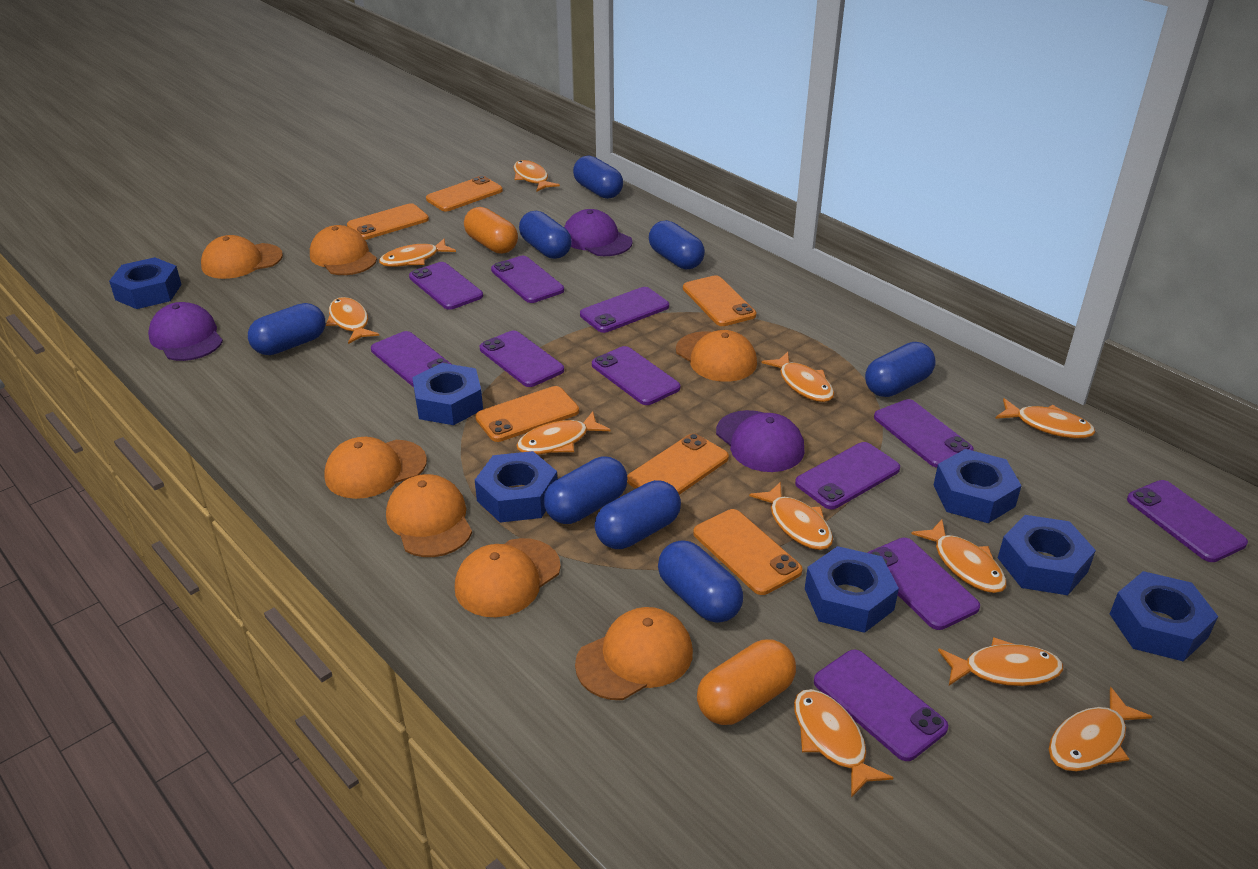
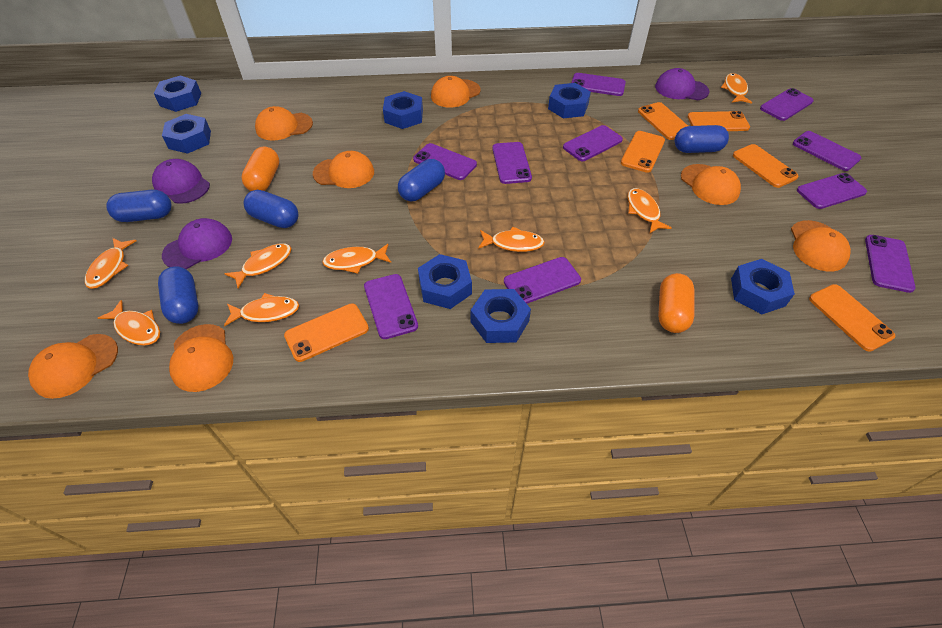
blue capsule: [248,303,325,355] [519,211,572,259] [544,456,628,524] [573,156,623,199] [595,480,681,549] [649,220,705,269] [658,540,743,623] [865,342,936,397] = 8 -> [106,190,171,222] [158,266,198,324] [244,190,299,228] [398,159,445,201] [675,125,729,153] = 5
orange fish: [326,297,379,344] [379,238,456,267] [513,160,560,192] [516,411,610,455] [749,482,833,550] [762,352,834,402] [794,689,893,798] [911,520,1007,593] [938,637,1063,686] [995,398,1096,438] [1049,687,1152,771] = 11 -> [85,238,137,289] [98,300,160,345] [224,243,292,289] [224,293,299,326] [322,244,391,274] [478,227,545,252] [627,188,672,234] [721,73,752,104] = 8
purple phone: [371,331,451,387] [409,262,483,310] [480,330,564,387] [491,256,564,303] [580,287,669,333] [592,346,681,405] [795,442,900,509] [814,650,948,761] [867,538,980,630] [874,399,974,468] [1127,480,1248,562] = 11 -> [364,274,418,339] [413,143,477,180] [492,142,532,184] [504,257,581,304] [563,125,623,161] [571,73,626,96] [760,88,814,121] [793,131,861,171] [797,173,867,209] [865,235,916,293] = 10

